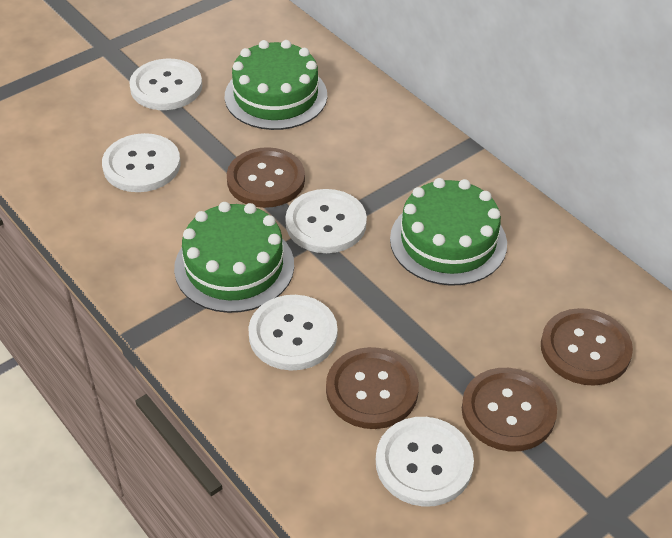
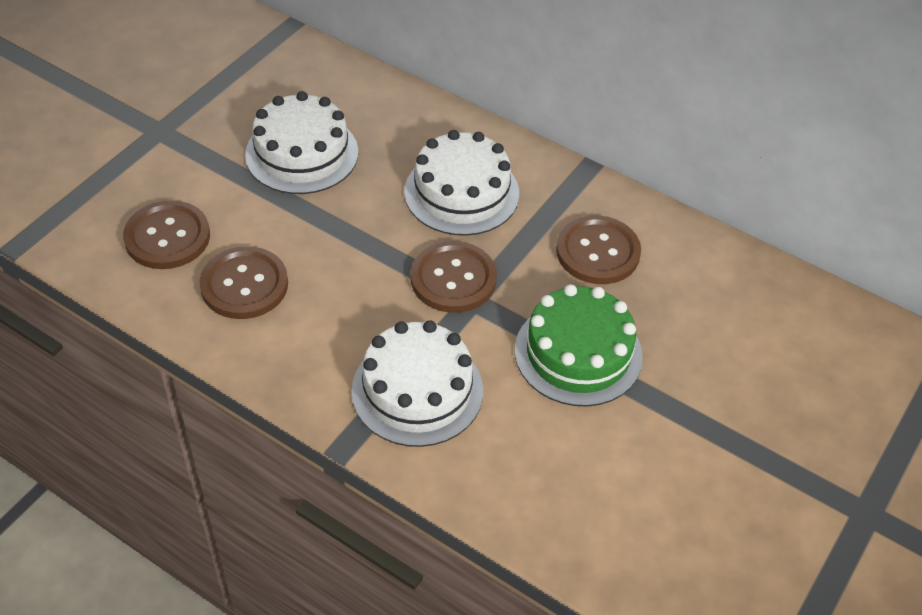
green cake: [174,202,294,313] [225,40,327,130] [390,178,507,286] = 3 -> [515,284,643,407] = 1
white button: [102,133,181,192] [129,59,202,110] [248,295,338,370] [285,189,367,253] [376,417,474,507] = 5 -> none = 0
white cake: none = 0 -> [245,91,358,194] [351,320,483,447] [404,130,519,236] = 3

